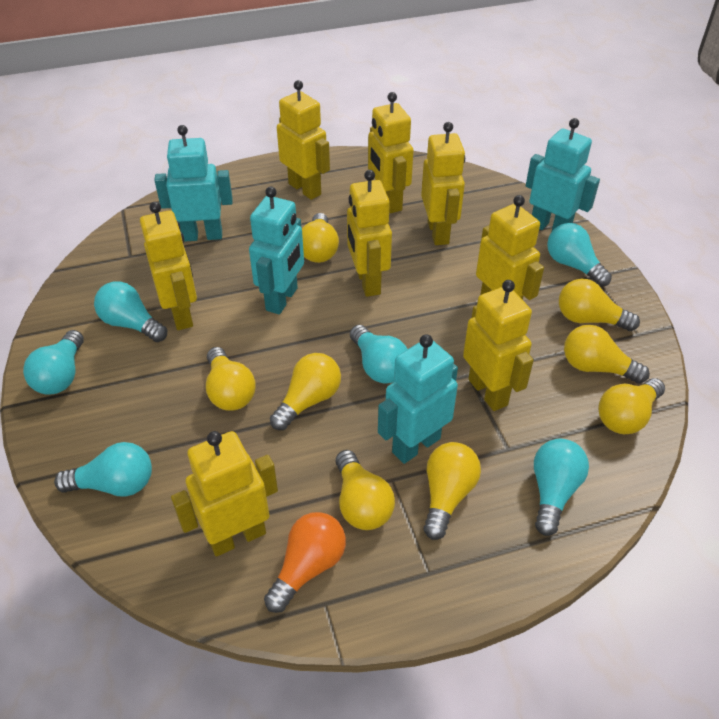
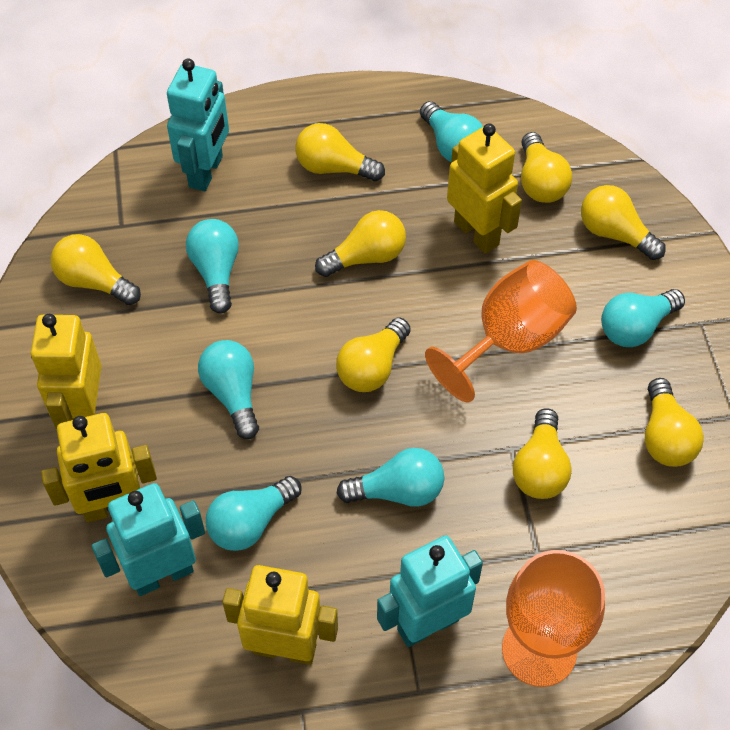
orange goblet: none = 0 -> [425,260,577,403] [502,550,605,687] = 2
orange light bulb: [264,512,346,613] = 1 -> none = 0
turquoise robot: [154,125,233,242] [249,187,304,314] [378,334,458,464] [526,118,600,231] = 4 -> [91,483,205,596] [167,58,229,191] [377,535,483,647] = 3
yellow robot: [140,202,197,330] [171,431,278,557] [277,80,330,200] [347,170,392,297] [368,92,414,213] [421,122,465,245] [463,280,534,411] [476,195,544,300] = 8 -> [31,314,101,429] [41,413,157,522] [222,565,338,665] [447,123,522,254] = 4

